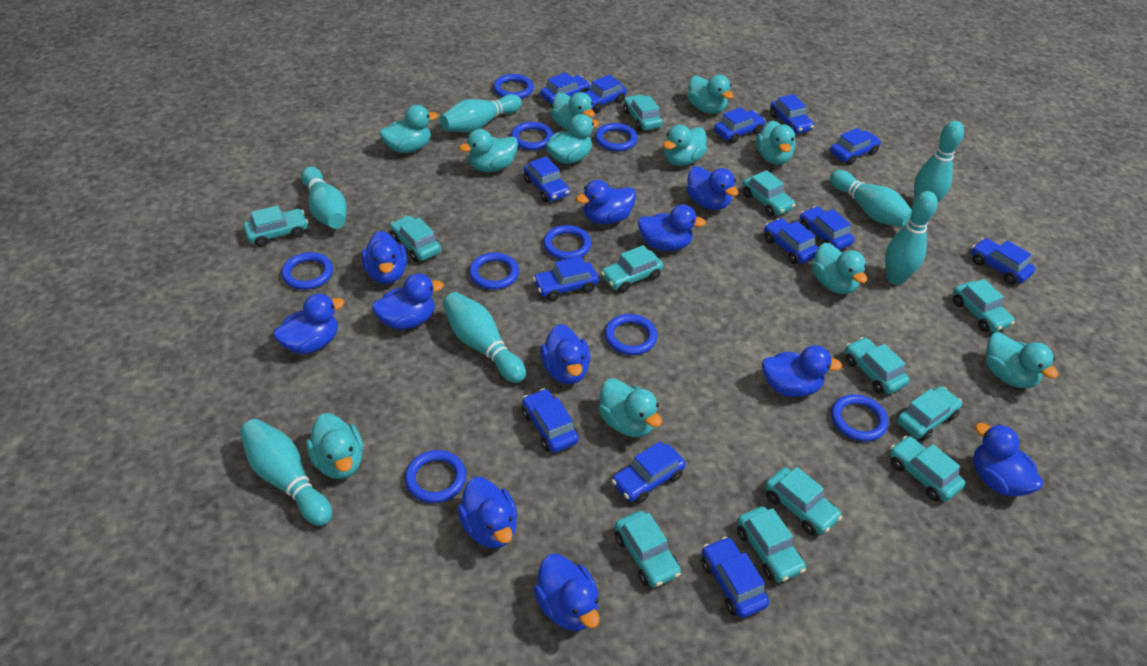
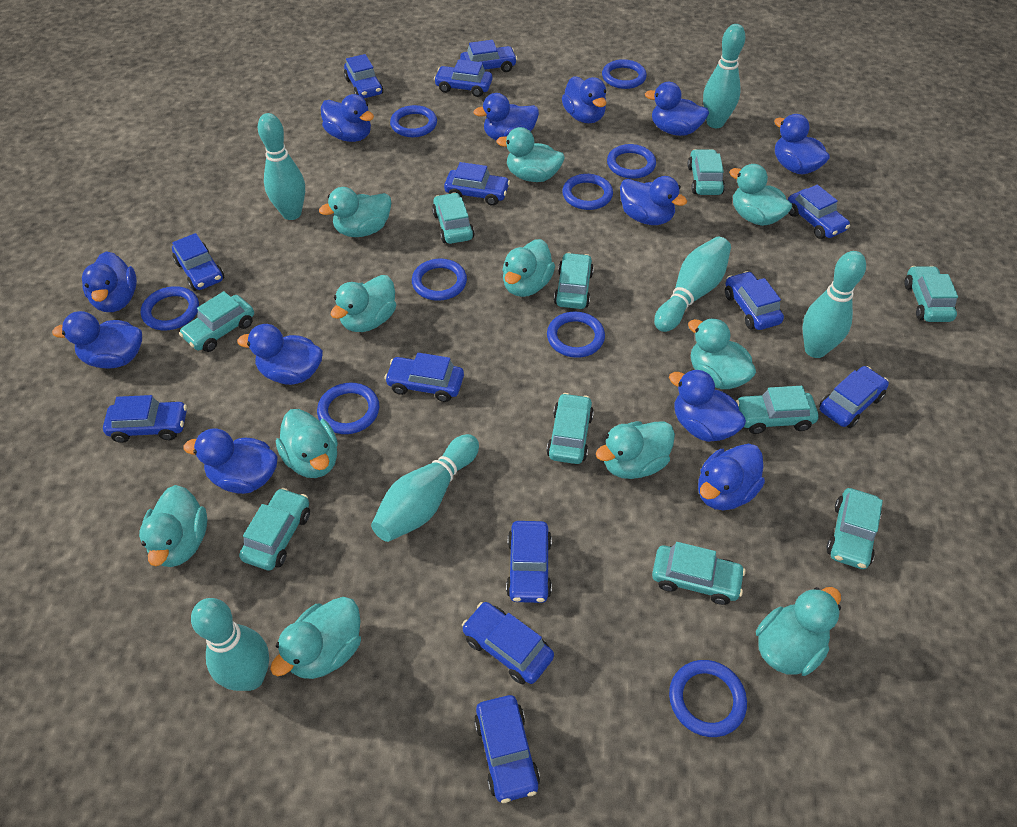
blue duck: [273,294,344,354] [361,231,407,284] [372,273,444,330] [457,477,517,548] [534,554,600,631] [540,324,590,384] [576,180,636,224] [638,205,706,251] [686,166,738,210] [762,345,842,397] [973,423,1043,497] = 11 -> [52,311,142,369] [82,251,137,312] [184,428,278,494] [237,324,323,385] [321,94,374,142] [473,93,539,140] [562,76,607,123] [620,176,687,225] [645,82,709,136] [669,369,746,442] [698,444,765,511] [774,114,830,174] = 12
turquoise bowling pin: [240,419,332,526] [301,167,347,229] [440,94,522,133] [443,292,526,383] [830,170,912,227] [885,191,938,285] [914,121,964,203] = 7 -> [191,598,269,691] [258,113,305,220] [371,434,479,542] [654,237,731,332] [703,24,745,128] [802,251,866,358] = 6
turquoise car: [243,205,308,247] [390,215,441,262] [601,245,663,293] [615,511,681,588] [623,94,663,131] [737,506,806,583] [742,170,796,216] [765,467,842,535] [845,337,910,394] [889,436,965,501] [897,386,962,441] [953,279,1015,332] = 12 -> [179,291,254,352] [239,488,310,570] [432,192,475,244] [546,393,594,464] [554,252,594,309] [652,542,746,605] [687,149,725,195] [736,386,819,434] [826,488,883,569] [904,266,958,322] = 10

